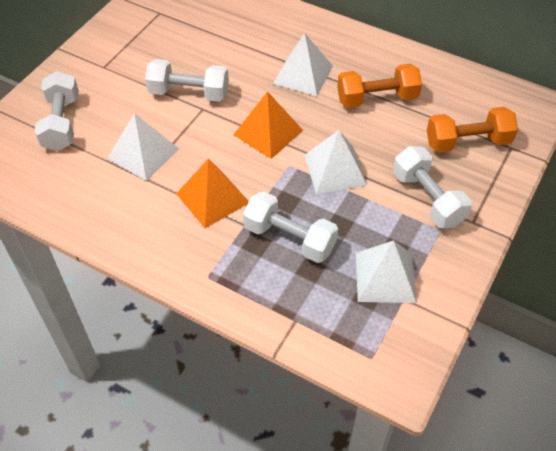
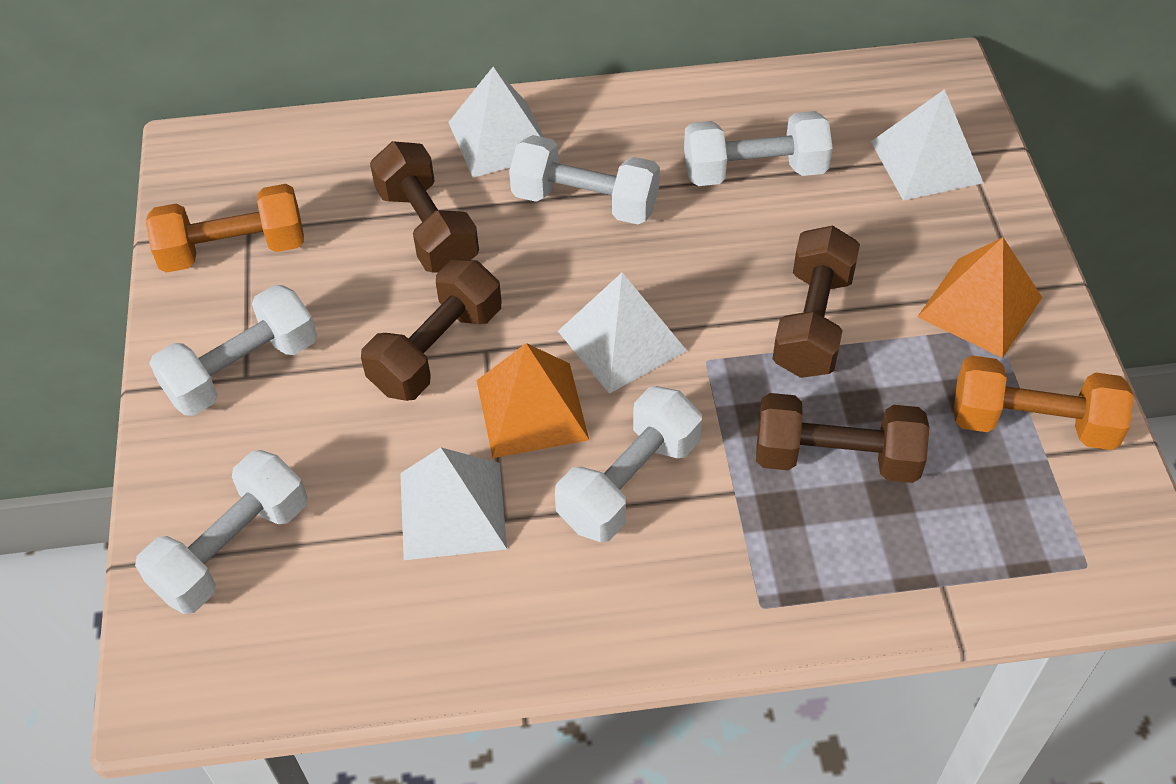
brown dumbbell: none = 0 -> [361,259,502,401] [370,141,479,272] [756,393,929,483] [772,226,860,378] = 4
white dumbbell: [34,71,79,151] [145,59,229,102] [243,191,338,263] [393,146,472,228] = 4 -> [135,450,307,614] [149,285,317,416] [509,135,660,225] [555,386,702,542] [684,111,833,186] = 5

